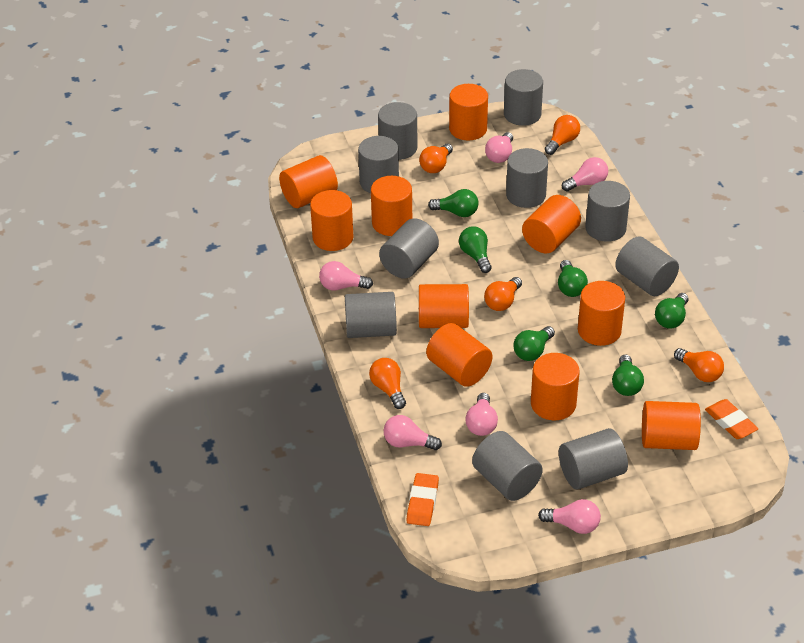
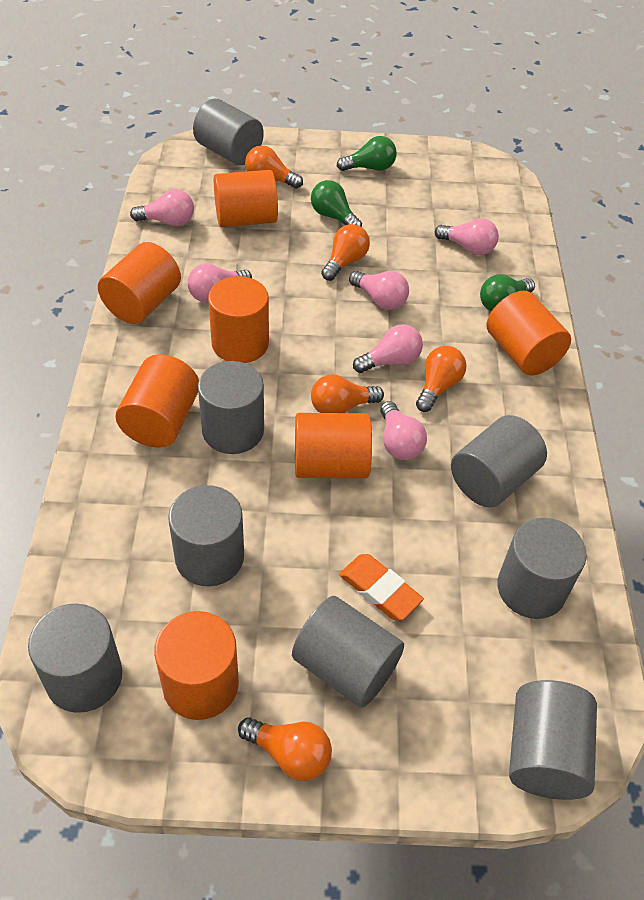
green light bulb: [428,189,479,217] [459,227,492,273] [514,326,555,361] [558,260,588,297] [612,354,644,396] [655,293,688,329] = 6 -> [311,180,362,227] [337,136,397,171] [480,274,535,311] = 3
grey cylinder: [345,292,397,338] [358,136,399,193] [378,102,417,160] [379,219,439,279] [472,431,543,501] [504,69,543,126] [506,148,548,208] [559,428,628,489] [585,181,630,242] [615,236,679,296] = 10 -> [28,604,122,713] [168,485,244,586] [193,99,264,165] [198,361,264,454] [292,596,404,708] [451,415,547,508] [497,518,587,619] [509,680,597,800] = 8
orange cylinder: [279,155,338,208] [310,190,353,251] [371,176,412,236] [419,284,469,328] [426,323,493,387] [449,84,488,141] [522,195,581,253] [531,353,580,420] [578,281,625,346] [642,401,701,450] = 10 -> [98,242,181,324] [116,354,199,448] [154,611,239,720] [208,276,269,363] [214,170,278,227] [295,413,372,478] [487,291,571,376] = 7
orange eraser: [406,473,439,526] [705,399,758,439] = 2 -> [339,554,424,620] = 1

